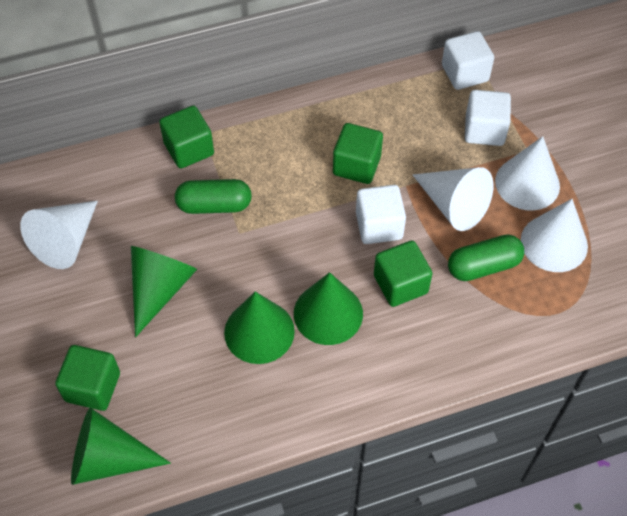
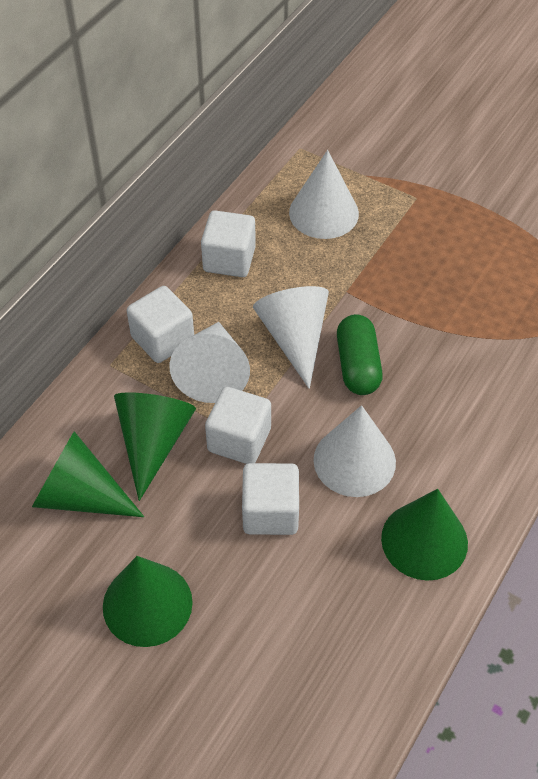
green capsule: [175,179,252,214] [448,234,524,281] = 2 -> [337,314,383,395] = 1
green cube: [55,345,120,411] [159,105,214,168] [333,123,383,184] [374,240,432,307] = 4 -> none = 0
white cube: [356,185,406,244] [442,31,494,90] [465,90,511,146] = 3 -> [127,286,194,363] [201,210,256,277] [205,387,271,464] [242,463,299,535] = 4

